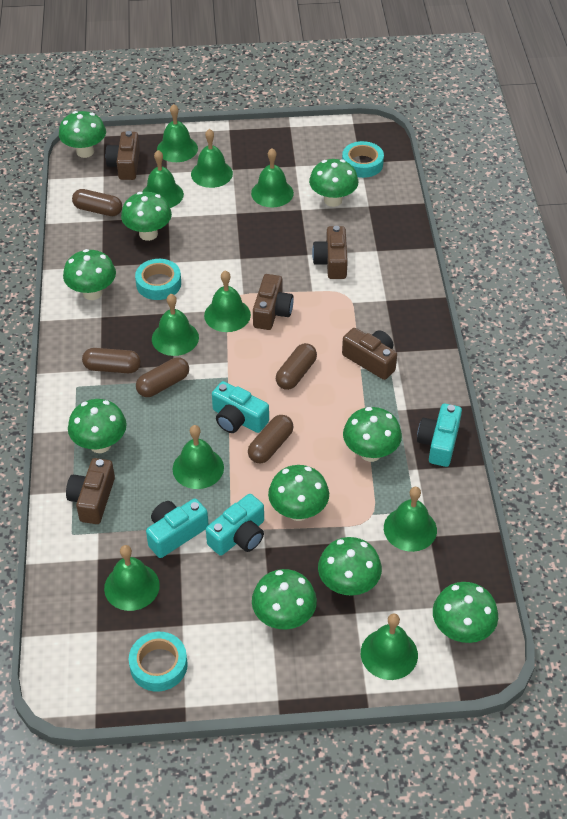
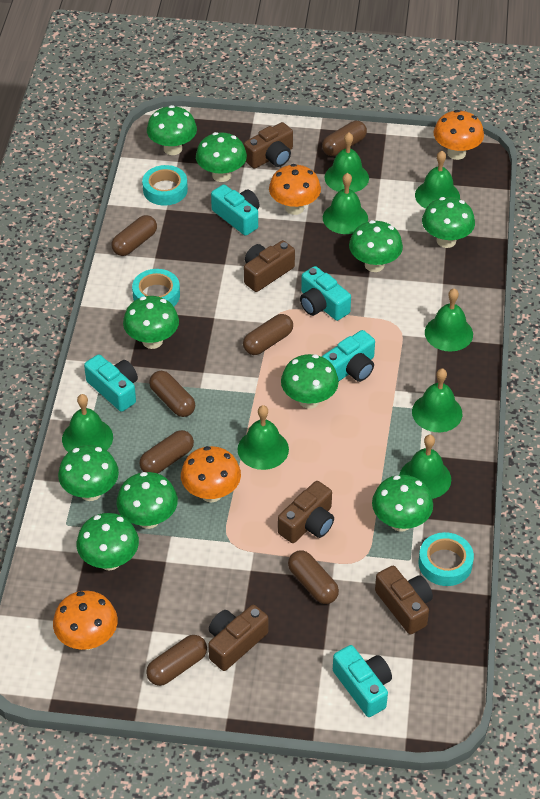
brown capsule: [72,189,122,216] [82,348,141,373] [136,357,189,397] [248,415,294,464] [276,343,317,390] = 5 -> [112,215,157,256] [139,430,194,474] [146,635,207,686] [149,371,195,417] [243,314,293,355] [288,550,339,604] [322,121,367,156] = 7
green bell: [104,545,160,611] [142,150,184,208] [152,294,199,356] [157,104,198,162] [173,425,224,489] [191,129,233,188] [204,270,251,332] [251,148,294,207] [361,613,418,680] [384,487,437,552] = 10 -> [62,394,113,452] [238,405,289,470] [323,173,368,234] [324,132,369,192] [400,435,451,499] [412,368,462,432] [415,151,460,209] [425,288,473,352] = 8
orange mushroom: none = 0 -> [53,591,118,650] [181,446,241,502] [269,164,321,215] [434,110,484,160] = 4
turquoise camera: [146,498,209,558] [206,494,264,556] [212,381,269,433] [417,404,462,467] = 4 -> [84,354,138,412] [211,184,260,236] [300,266,351,321] [322,330,375,382] [333,645,392,717] = 5

